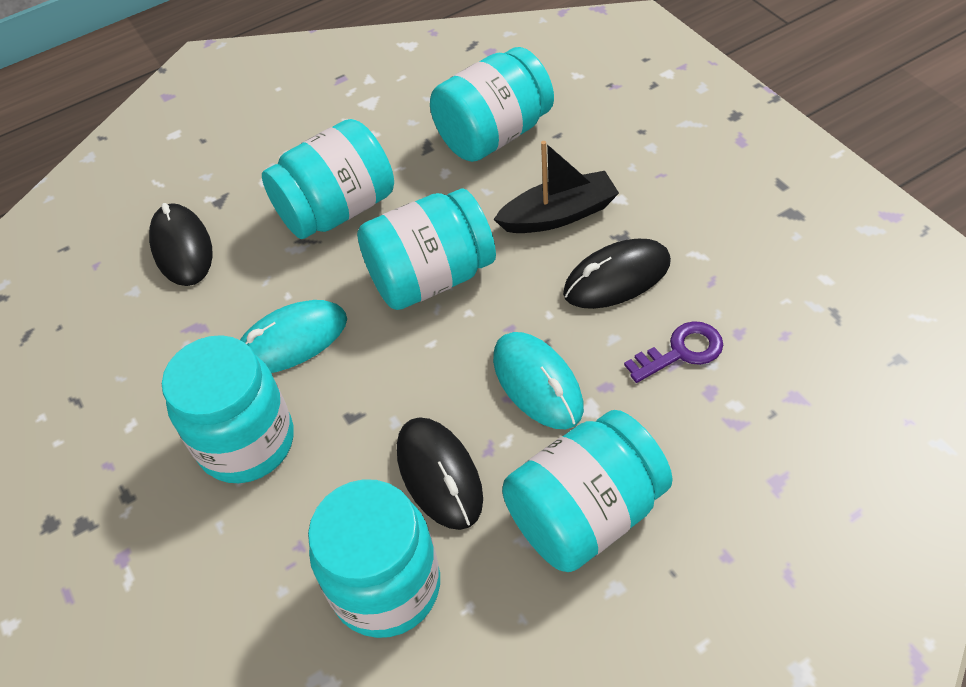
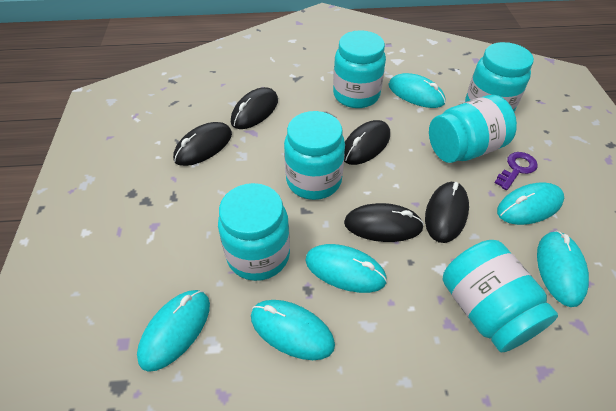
black boat: [494,141,619,233] = 1 -> none = 0
black mouse: [149,203,213,286] [397,417,483,530] [563,239,671,309] = 3 -> [173,122,232,166] [231,87,278,129] [344,120,390,165] [344,203,424,242] [425,181,469,243] = 5
turquoise mouse: [240,300,347,373] [493,332,584,429] = 2 -> [137,290,210,372] [251,300,335,360] [305,244,387,293] [389,73,446,108] [497,182,564,225] [537,231,589,307] = 6

